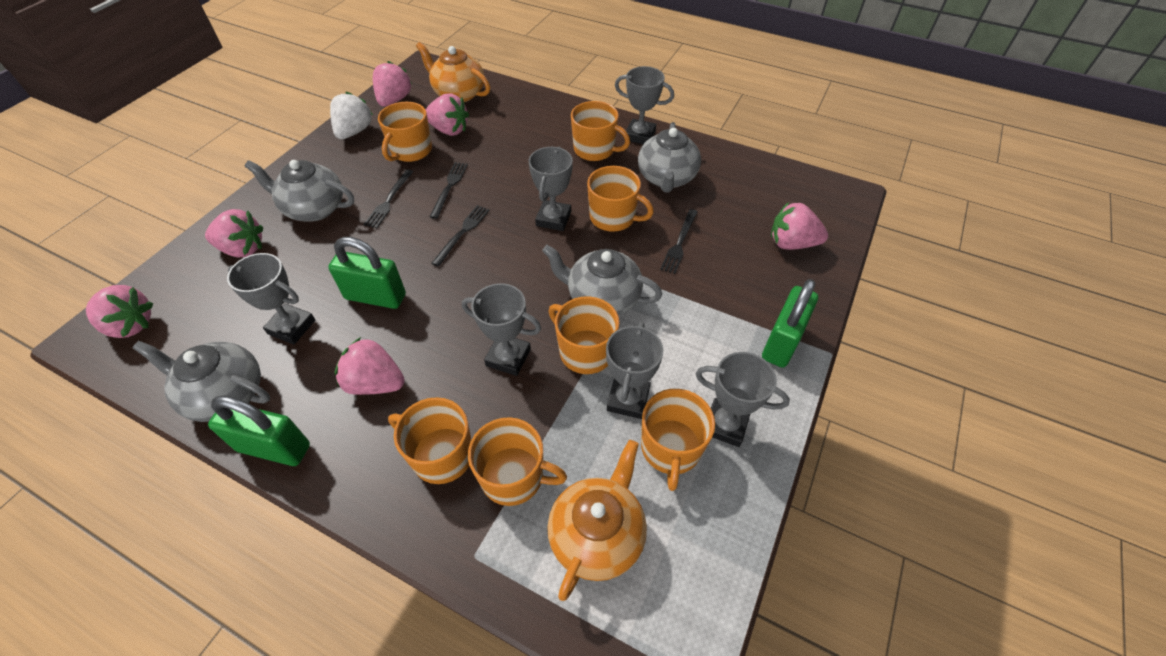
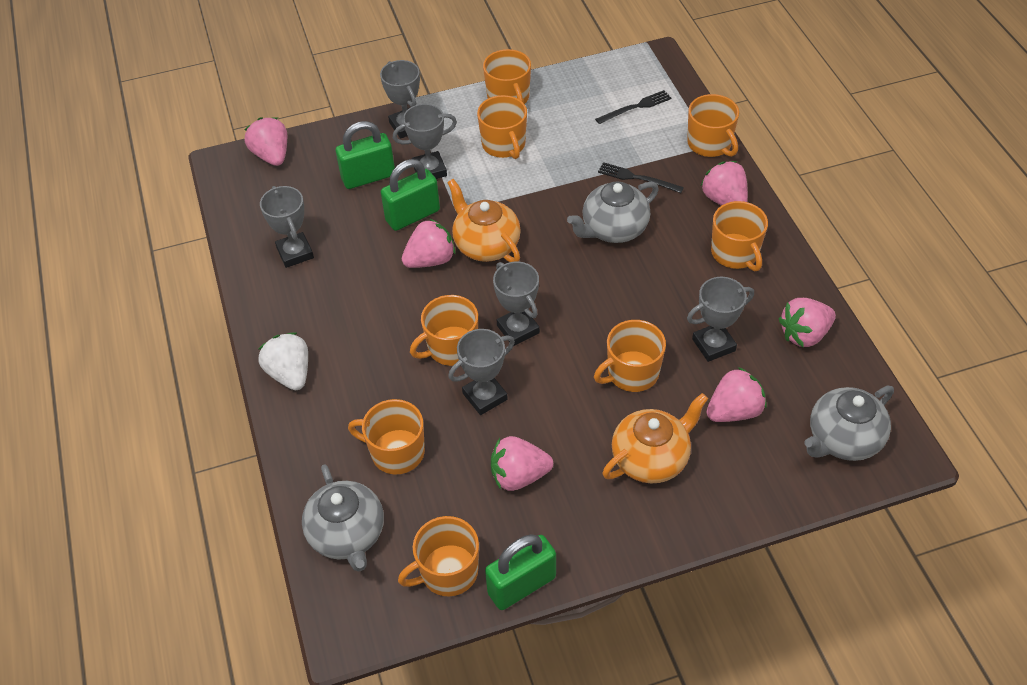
black fork: [363,169,413,228] [430,162,468,219] [431,205,490,267] [660,209,698,274] = 4 -> [595,90,671,124] [598,162,684,193] = 2
grey teapot: [133,341,270,422] [245,160,354,222] [542,245,662,315] [638,122,701,193] = 4 -> [302,464,384,571] [567,181,659,243] [804,386,894,461] = 3
orange mug: [378,102,432,162] [388,397,471,484] [468,417,567,506] [548,296,620,374] [571,101,630,161] [587,166,654,232] [641,389,715,491] = 7 -> [348,399,425,475] [398,516,479,596] [410,295,478,366] [477,95,527,159] [483,49,531,104] [594,320,666,392] [687,94,739,157] [711,201,768,271] = 8

